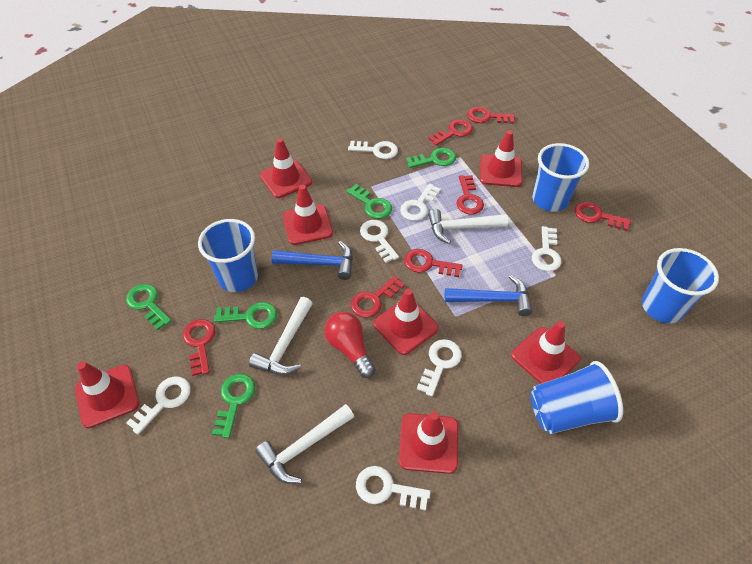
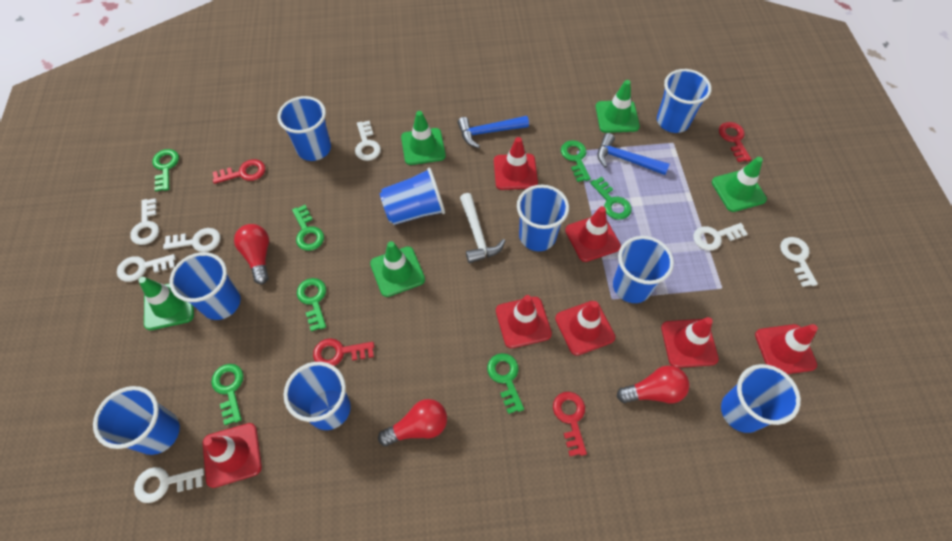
blue cup: [198,219,258,292] [531,361,623,434] [532,143,589,212] [642,248,719,323] = 4 -> [93,386,180,455] [169,252,241,320] [278,96,331,161] [284,362,351,430] [380,168,445,225] [517,185,569,251] [613,236,674,303] [657,69,712,133] [721,364,801,433] = 9
green key: [126,284,172,330] [212,374,255,438] [214,302,277,329] [347,184,392,219] [406,148,456,168] = 5 -> [152,149,179,191] [211,364,244,425] [292,205,324,251] [297,278,326,332] [487,353,524,414] [561,140,591,182] [590,177,631,220] = 7
green traffic cone: none = 0 -> [138,277,194,330] [370,241,425,297] [401,111,446,165] [596,80,640,133] [712,157,767,212] = 5
red key: [183,319,215,376] [351,276,405,318] [404,249,463,277] [429,120,473,146] [456,175,484,215] [467,107,515,124] [575,202,631,231] = 7 -> [213,159,265,184] [313,338,374,366] [553,392,587,456] [719,122,751,162] = 4
red light bulb: [324,312,375,378] = 1 -> [234,224,269,284] [378,399,447,446] [617,365,689,403] = 3
white hammer: [249,297,313,375] [255,404,354,484] [428,209,508,244] = 3 -> [460,193,505,263] = 1

